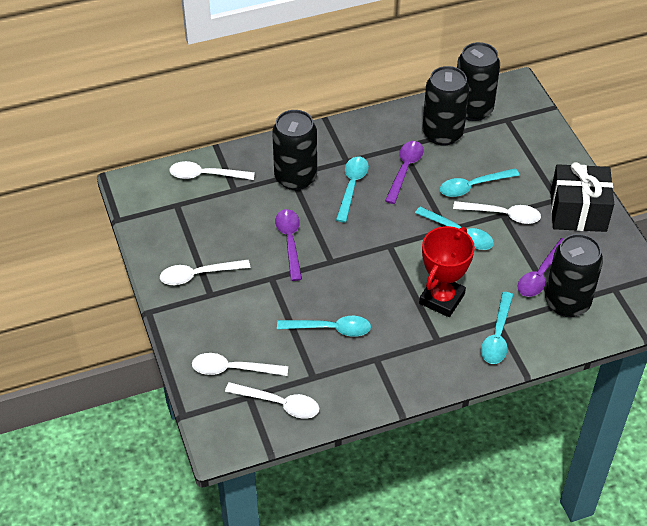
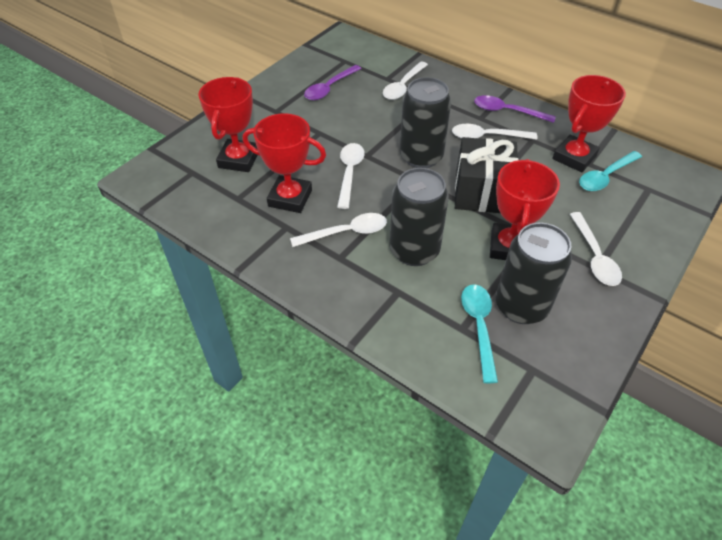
black can: [272,110,317,190] [422,66,469,145] [457,42,500,121] [545,234,603,317] = 4 -> [389,168,449,266] [400,77,451,168] [496,223,572,324] = 3
purple spoon: [275,209,302,281] [385,141,424,204] [517,238,564,297] = 3 -> [304,65,362,100] [474,95,556,123] = 2
red trophy: [419,226,475,317] = 1 -> [198,77,258,172] [243,113,326,213] [490,159,560,260] [552,75,626,172] = 4
turquoise spoon: [277,316,371,337] [336,157,369,223] [415,207,494,250] [440,168,520,197] [481,292,513,364] = 5 -> [461,284,498,383] [579,151,642,191] = 2

